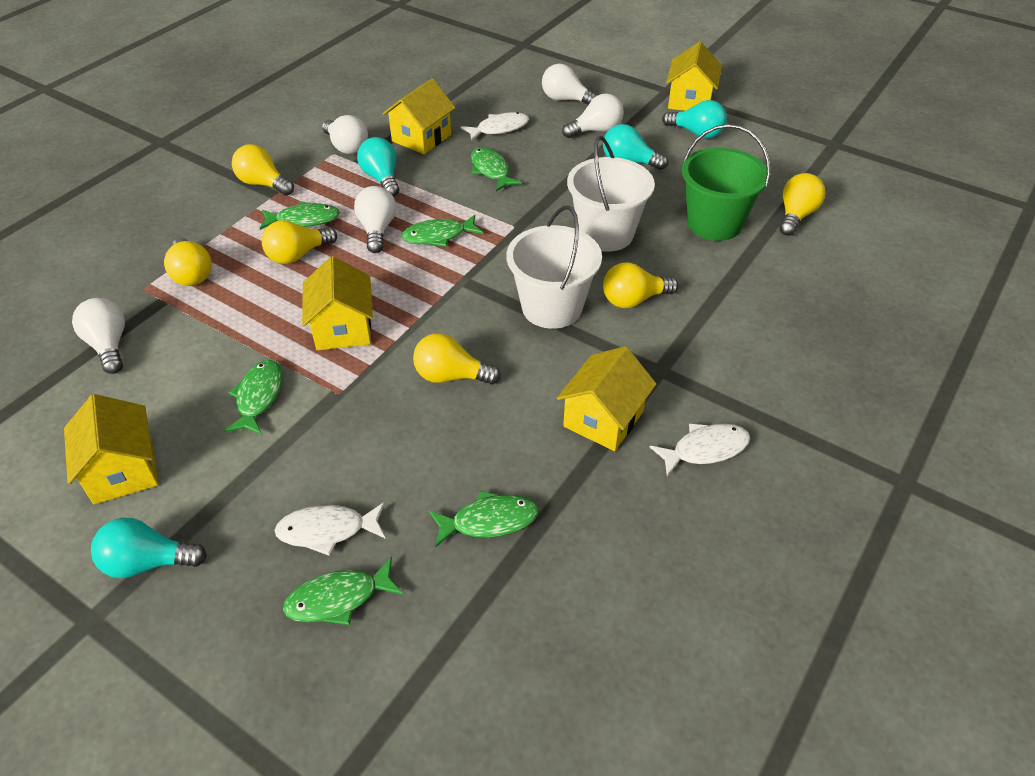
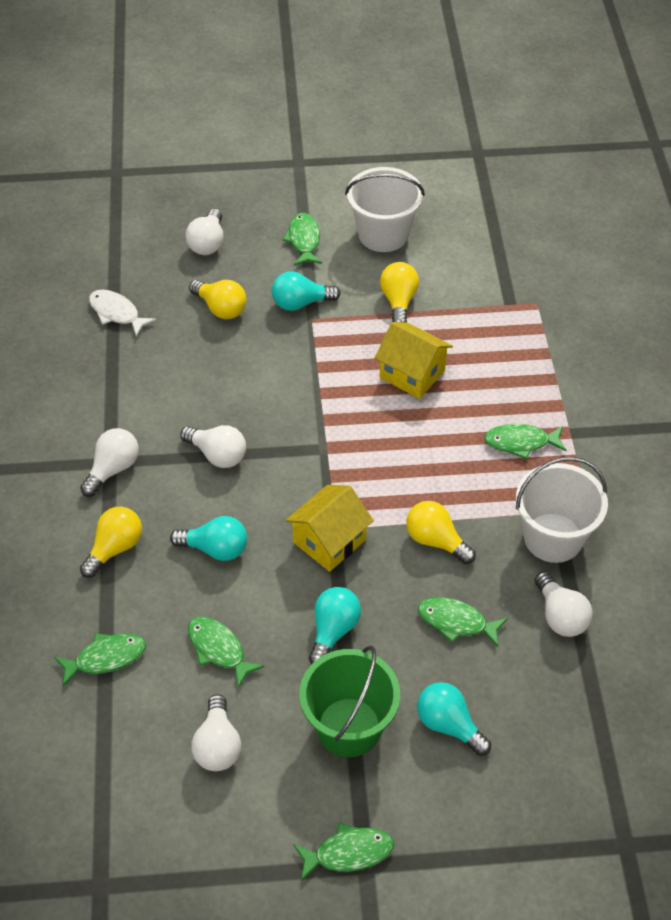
white fish: [274,502,386,556] [460,112,529,141] [650,423,750,477] = 3 -> [89,290,156,337] = 1
yellow house: [64,394,159,504] [302,256,373,350] [383,78,455,154] [557,346,656,451] [666,42,722,111] = 5 -> [285,485,374,572] [375,322,453,399] = 2
yellow light bulb: [164,238,212,286] [232,144,294,196] [262,220,337,264] [413,333,501,385] [603,262,679,308] [779,173,825,236] = 6 -> [80,507,142,578] [189,280,246,319] [380,262,419,322] [406,501,476,564] = 4

